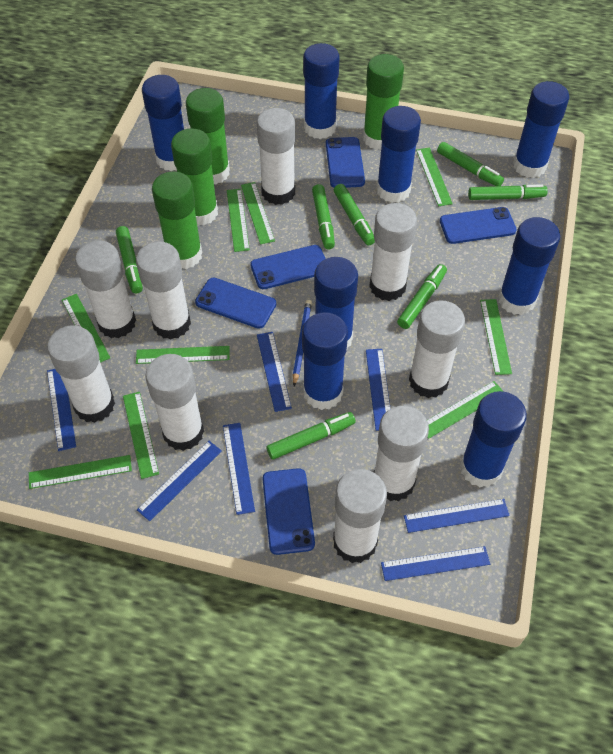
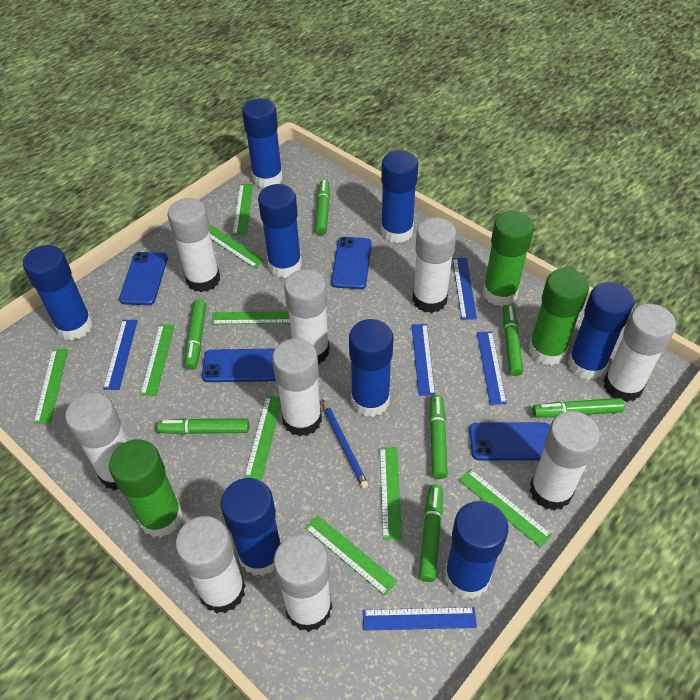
blue phone: [195,277,276,329] [250,245,326,289] [262,468,315,555] [326,137,365,188] [440,207,517,244] = 5 -> [119,252,168,305] [202,349,276,382] [331,237,372,289] [469,422,550,460] = 4
blue ruler: [47,369,76,451] [137,441,222,521] [223,423,255,515] [257,332,292,412] [366,349,391,431] [381,546,490,581] [404,499,510,533] = 7 -> [103,320,138,390] [363,607,477,631] [411,324,435,396] [452,258,477,320] [477,331,507,405] = 5
green glue stick: [152,172,202,269] [171,128,218,226] [186,88,230,184] [363,54,404,150] = 4 -> [109,439,183,537] [482,211,534,306] [529,268,589,365] = 3

